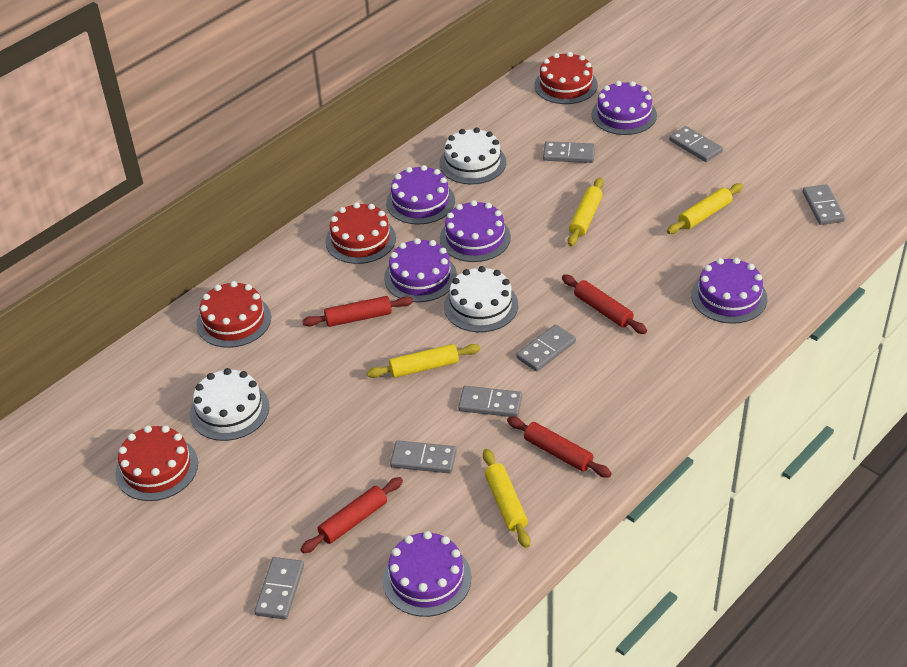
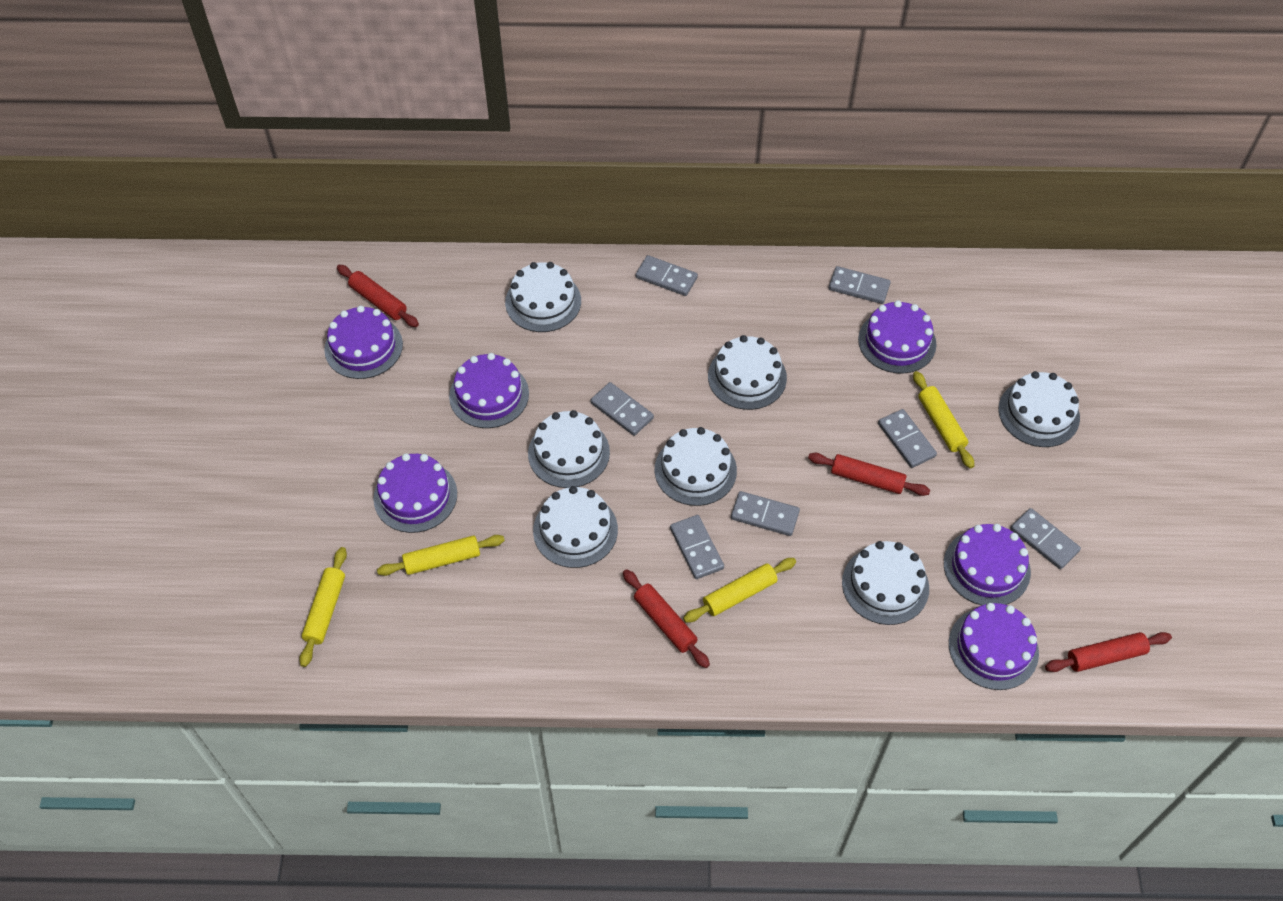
red cake: [115,425,198,501] [196,281,271,348] [325,202,396,264] [534,52,598,104] = 4 -> none = 0
white cake: [190,368,269,441] [439,127,506,184] [444,266,518,332] = 3 -> [505,262,581,332] [528,410,610,488] [533,486,618,568] [655,427,737,506] [708,335,787,410] [842,541,929,625] [999,371,1080,447] = 7

